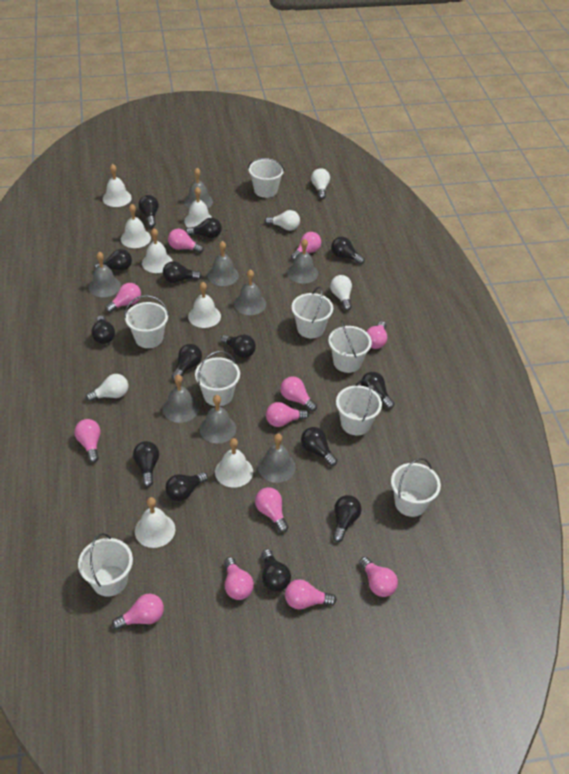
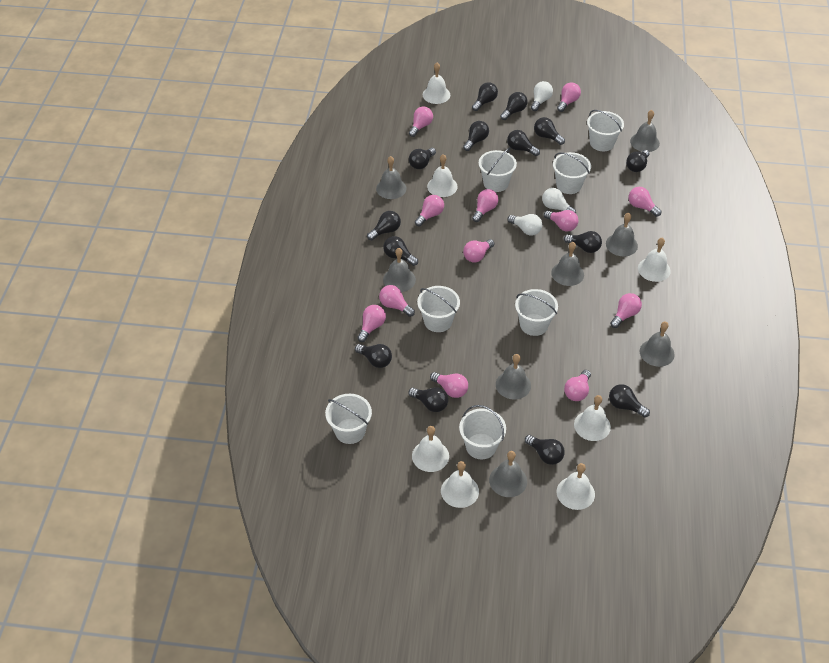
white bucket: [78,533,133,597] [124,295,169,348] [195,351,240,406] [248,158,285,198] [292,287,333,338] [328,320,372,373] [336,379,382,435] [391,458,441,517] = 8 -> [325,394,372,444] [417,286,460,332] [459,405,506,459] [479,147,517,192] [515,289,558,336] [553,152,591,194] [587,110,624,151] = 7
white light bulb: [86,374,128,402] [265,210,300,231] [311,168,330,199] [330,275,352,311] = 4 -> [508,214,542,236] [531,81,553,111] [542,188,576,213] = 3

